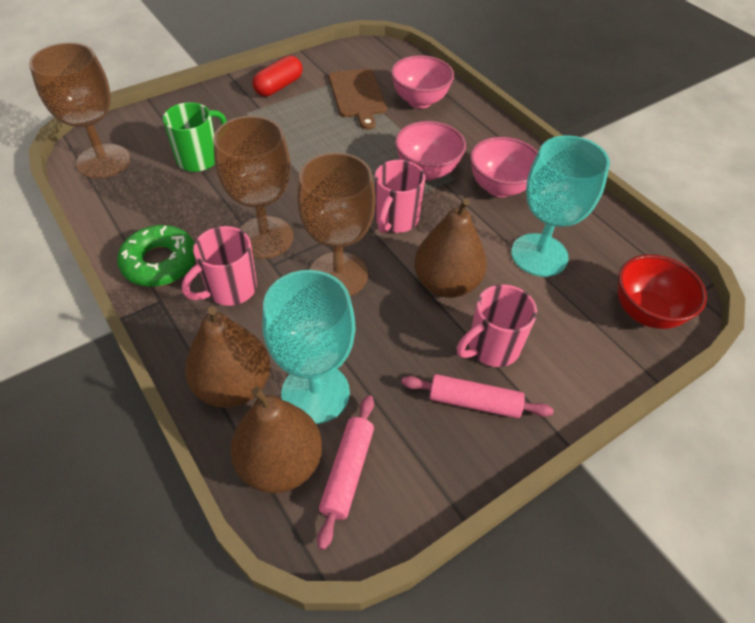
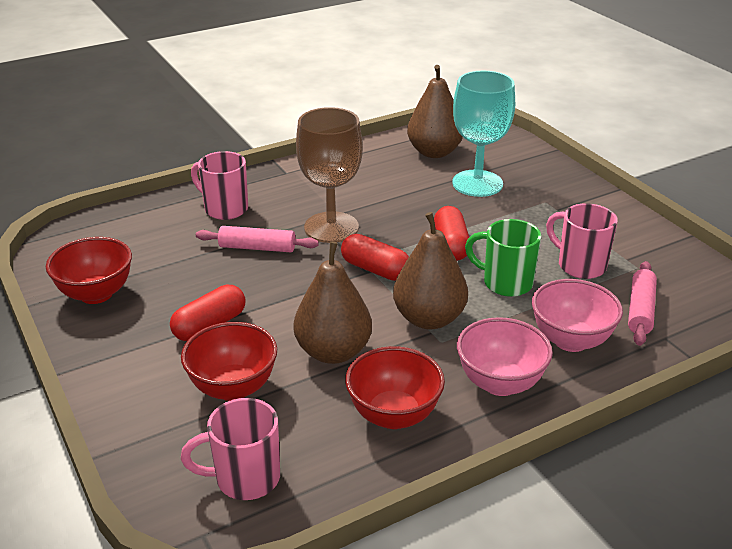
brown cutting board: [328,69,387,130] = 1 -> none = 0
brown goblet: [29,42,130,179] [213,116,293,258] [297,152,375,296] = 3 -> [296,107,363,243] = 1
green donut: [117,225,196,287] = 1 -> none = 0
pink bowl: [391,55,454,108] [395,121,466,180] [470,137,538,197] = 3 -> [457,317,553,396] [532,279,623,352] = 2
red bowl: [618,254,707,329] = 1 -> [46,237,132,304] [181,322,277,401] [345,346,445,429] = 3
red capsule: [252,55,303,96] = 1 -> [170,285,246,341] [341,234,409,281] [434,206,469,261] = 3
turquoise goblet: [262,270,355,424] [511,135,610,277] = 2 -> [452,71,515,197] = 1

